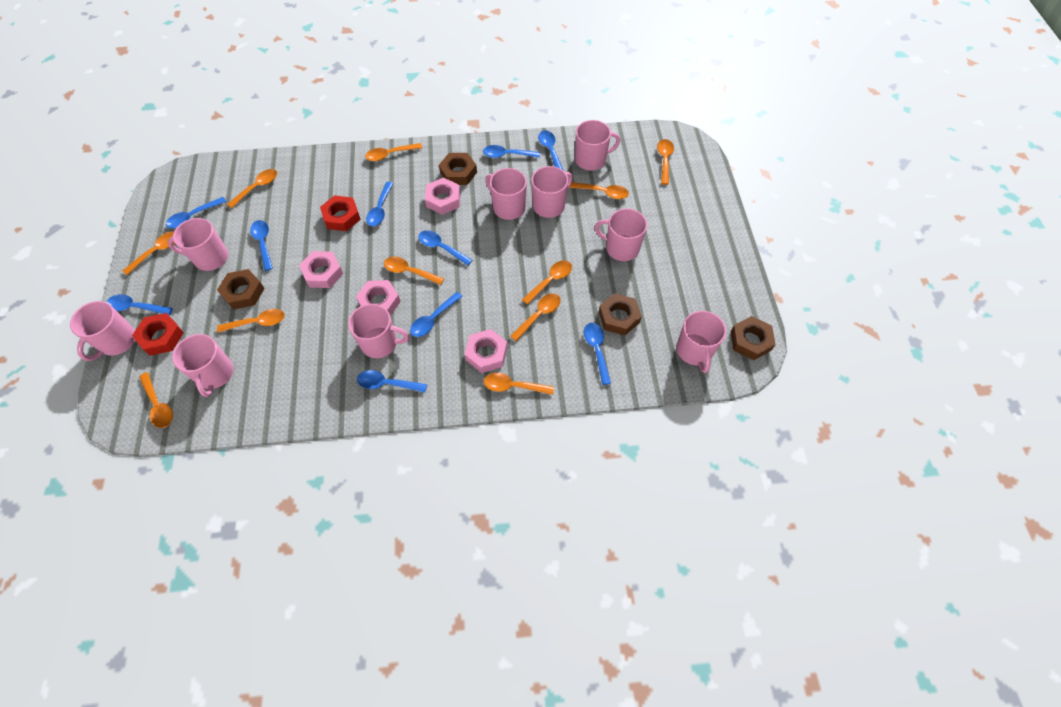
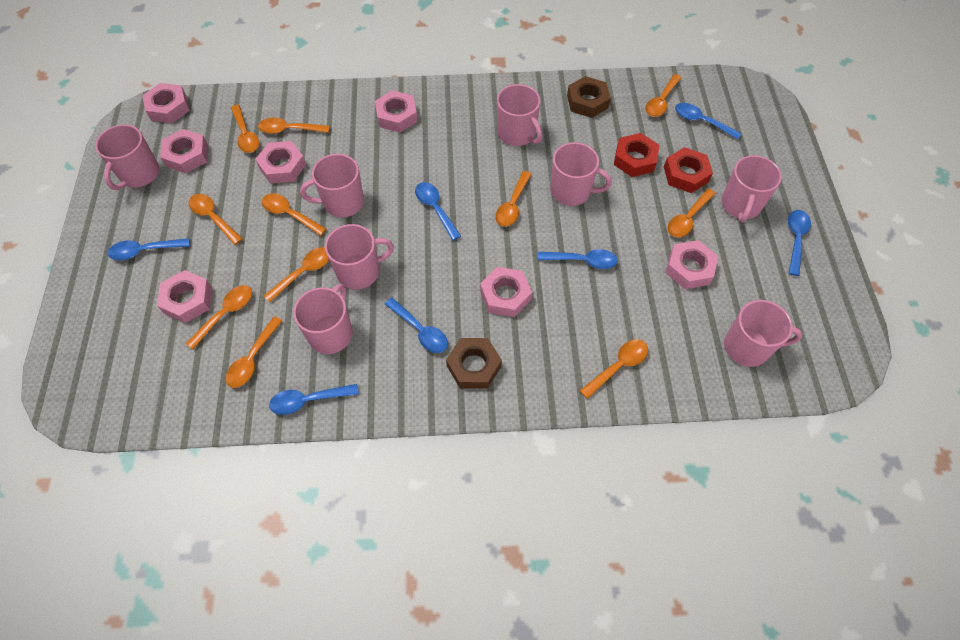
blue spoon: [106,294,173,315] [166,197,226,228] [250,220,273,271] [357,370,427,393] [366,182,393,226] [410,292,463,337] [418,230,472,266] [483,145,540,158] [538,130,564,171] [584,323,611,385] = 10 -> [108,238,190,260] [269,384,359,415] [385,297,448,353] [415,182,461,241] [538,249,618,269] [675,103,742,139] [788,210,811,276] = 7
brown nut: [217,269,265,310] [439,153,477,185] [599,293,642,335] [731,316,776,360] = 4 -> [446,338,502,389] [567,76,611,118] = 2
pink mug: [70,301,135,361] [168,218,228,271] [172,334,233,397] [348,304,409,358] [485,168,527,220] [531,166,573,218] [575,120,620,171] [595,209,647,261] [676,311,726,373] = 9 -> [95,124,159,190] [293,284,353,354] [300,154,364,218] [325,224,394,290] [497,84,543,146] [551,142,612,206] [721,155,782,223] [724,300,803,367] = 8
pink nut: [299,251,343,288] [356,280,401,316] [425,178,461,215] [465,329,507,373] = 4 -> [142,83,190,123] [157,270,212,323] [160,129,208,173] [255,141,306,184] [375,90,418,133] [480,267,532,317] [666,240,718,289] = 7

